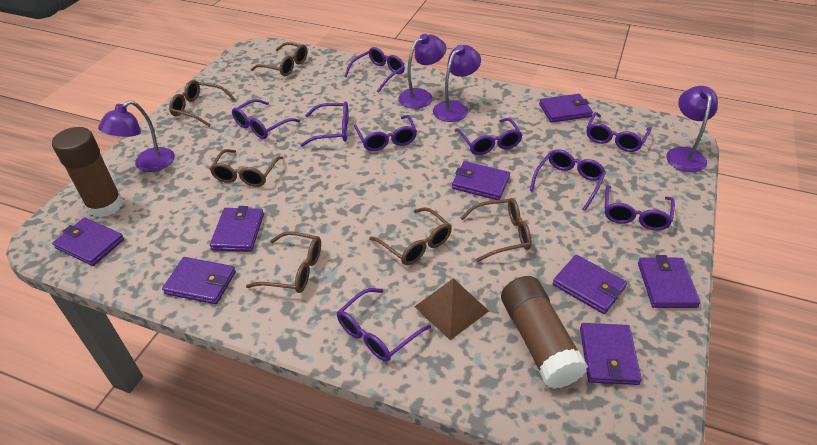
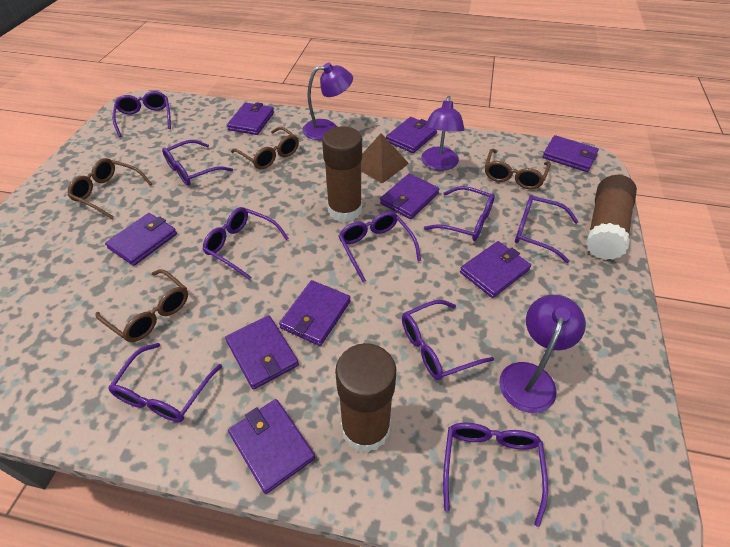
brown glasses: [169,80,235,127] [210,149,283,187] [246,231,321,293] [251,42,307,76] [369,207,452,265] [460,198,532,262] = 6 -> [68,158,152,219] [95,269,188,342] [231,127,299,169] [485,149,551,189] = 4
brown glue stick: [52,127,123,218] [501,276,588,389] = 2 -> [322,126,362,222] [335,343,396,453] [586,175,637,260] = 3
purple lamp: [98,101,175,172] [398,34,446,109] [433,45,481,122] [666,86,718,172] = 4 -> [303,63,353,140] [421,96,464,171] [499,295,586,413] = 3
purple wallet: [52,217,124,266] [162,257,236,304] [210,206,264,252] [452,161,510,200] [539,94,593,123] [553,255,627,314] [580,323,642,385] [638,255,701,308] = 8 -> [105,213,177,266] [225,315,299,390] [227,102,274,135] [228,399,315,494] [279,280,351,346] [380,173,439,219] [386,117,437,153] [460,241,531,298] [542,135,599,172] = 9

